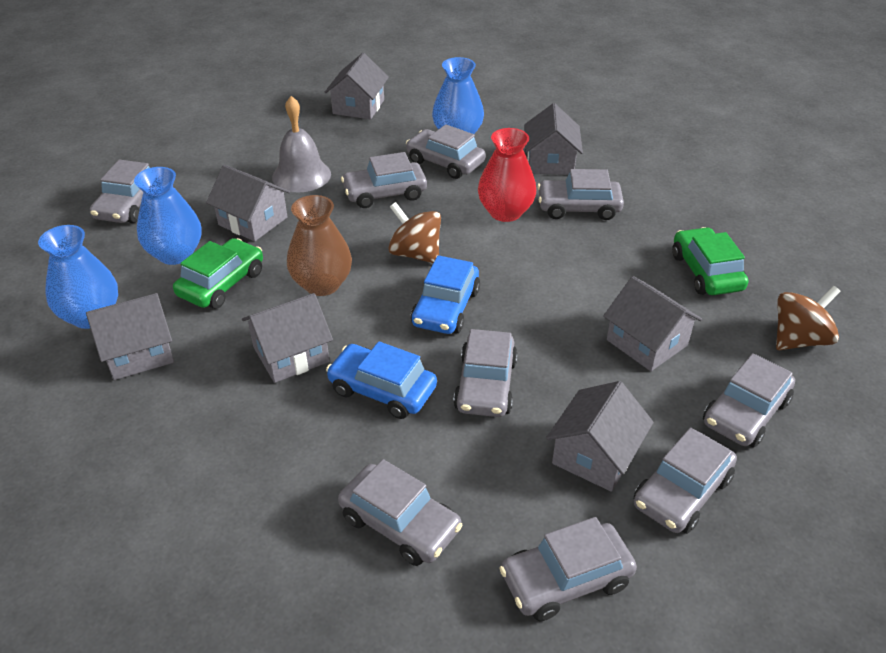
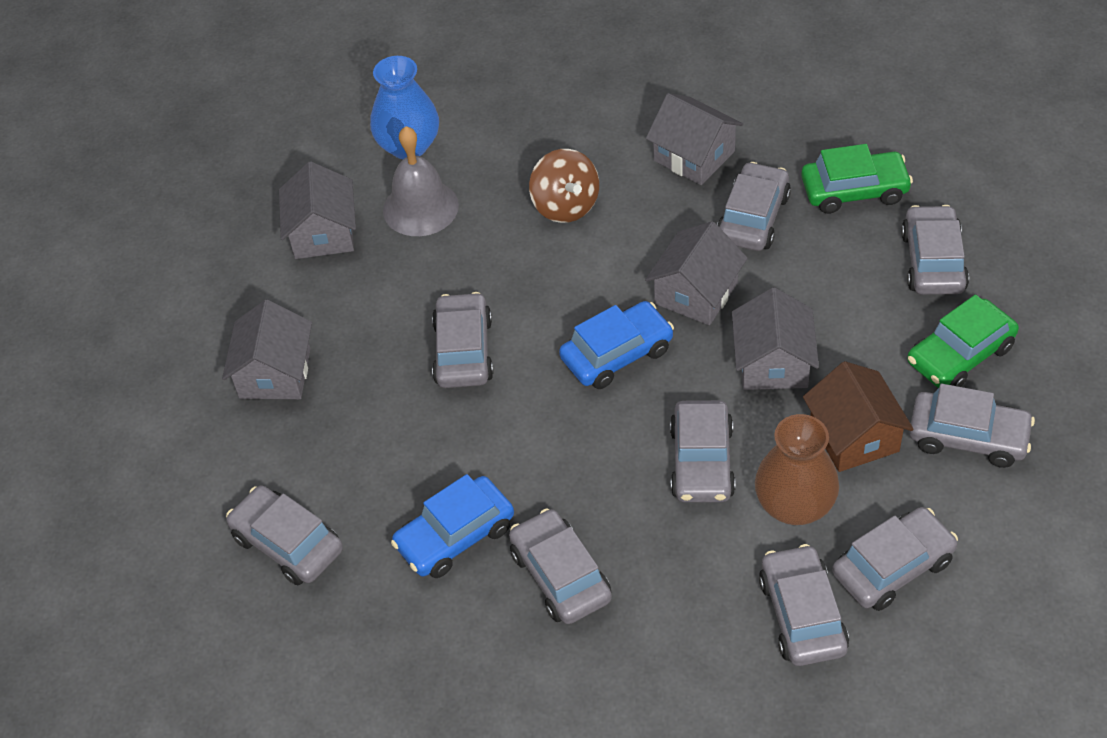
blue vase: [38,225,118,329] [134,167,201,265] [432,57,484,134] = 3 -> [370,56,439,159] = 1
brown house: none = 0 -> [803,361,914,472] = 1
brown spinning top: [388,202,441,263] [776,286,841,350] = 2 -> [529,149,599,223] = 1
grey house: [86,293,174,380] [206,165,290,241] [242,293,333,383] [325,53,389,120] [524,103,583,175] [546,381,654,492] [603,276,702,371] = 7 -> [222,300,312,399] [279,161,356,259] [645,221,748,325] [646,93,743,185] [732,287,819,390] = 5
red vase: [478,128,536,222] = 1 -> none = 0

